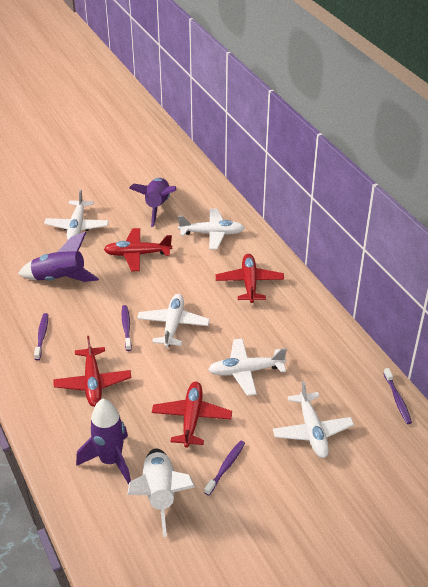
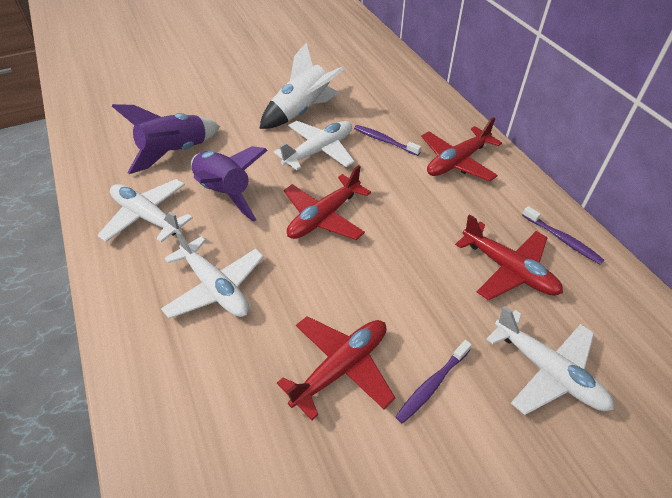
purple rocket: [18,232,99,282] [76,399,131,485] [129,178,176,227] = 3 -> [112,104,220,174] [191,146,268,222] = 2
purple toothbrush: [34,313,48,360] [122,305,132,351] [204,440,245,495] [383,368,412,424] = 4 -> [354,125,421,156] [395,340,472,424] [522,206,604,264] = 3
white plane: [44,189,109,240] [137,294,210,348] [178,209,245,250] [208,338,287,396] [273,381,354,458] = 5 -> [97,179,193,243] [161,229,264,319] [274,121,355,170] [486,306,614,415] = 4

